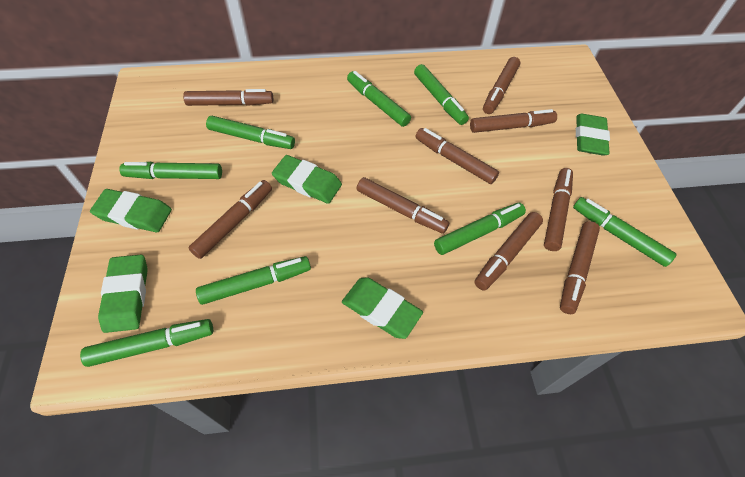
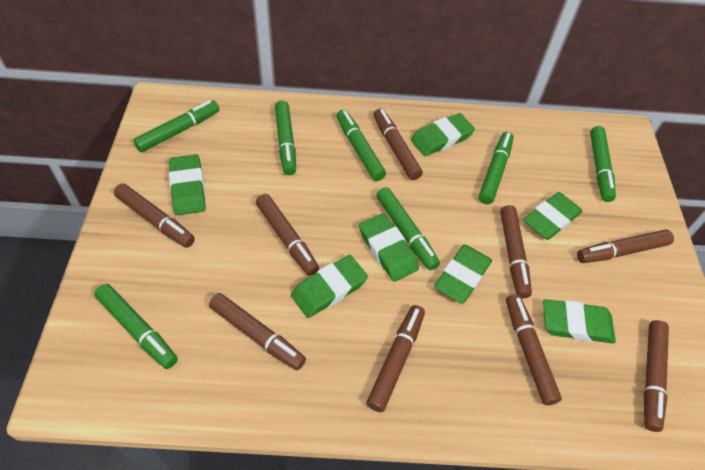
green eraser: [90,189,172,232] [98,255,148,333] [272,155,342,204] [342,277,423,339] [576,114,610,156] = 5 -> [169,154,206,215] [291,255,368,318] [359,213,419,282] [411,113,475,156] [434,245,492,304] [523,192,582,240] [543,299,616,343] = 7
green marker: [80,319,213,367] [119,162,222,179] [196,256,311,305] [206,116,295,149] [347,71,411,127] [414,64,469,125] [434,203,526,255] [573,197,676,267] = 8 -> [94,284,178,369] [133,100,220,152] [275,100,296,175] [337,110,386,181] [376,187,440,270] [479,132,514,204] [590,126,616,202] = 7

